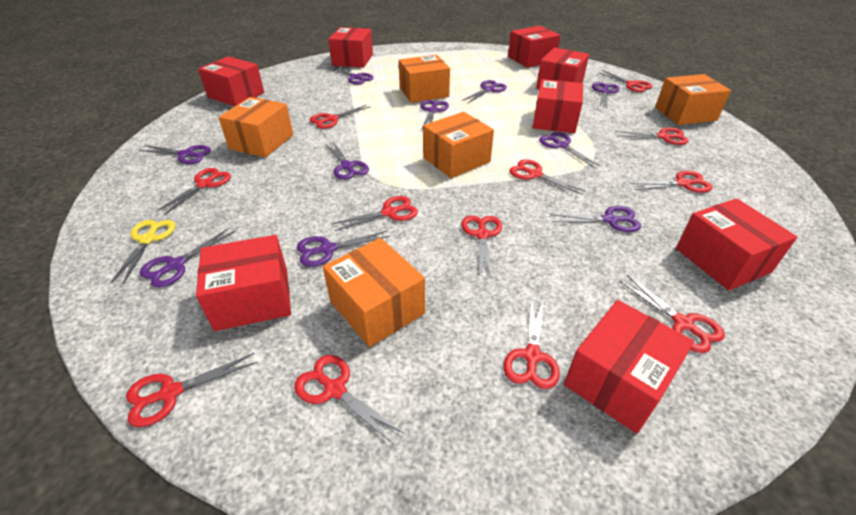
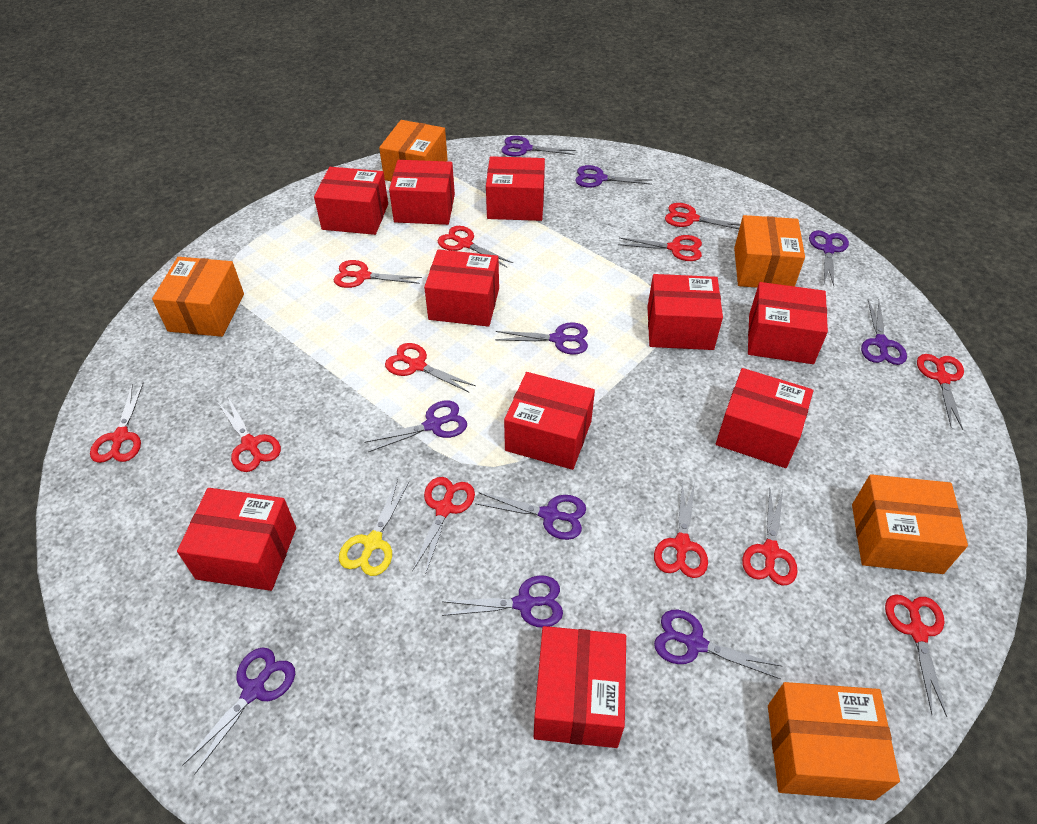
red box: [196,235,291,331] [198,56,264,106] [328,27,373,68] [508,26,561,68] [533,79,583,133] [536,48,589,89] [564,300,694,434] [676,198,797,290] = 8 -> [177,488,296,591] [314,167,388,235] [389,160,455,225] [424,249,499,327] [486,156,545,221] [504,372,595,470] [534,626,626,748] [647,274,723,350] [716,368,813,468] [748,282,828,364] = 10

